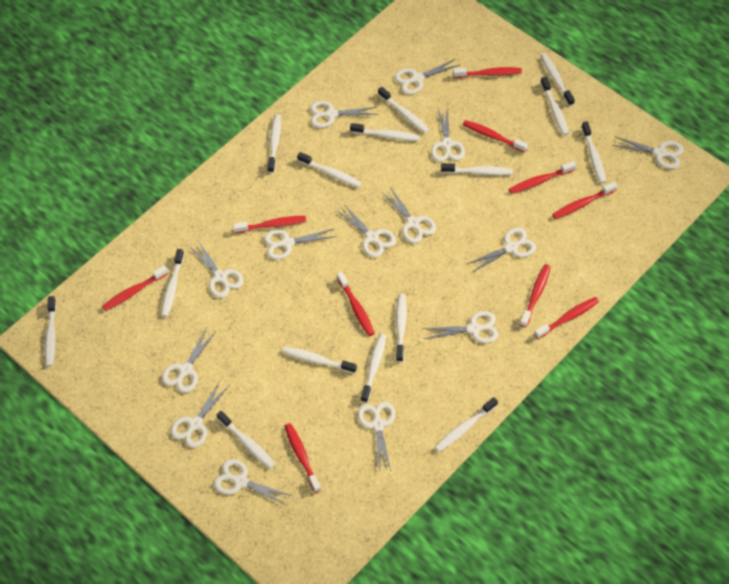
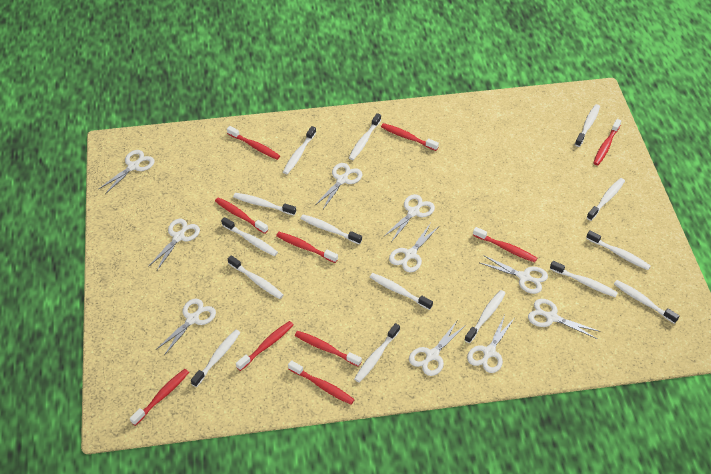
white scissors: [162,327,216,393] [171,381,229,448] [189,241,244,298] [214,459,292,505] [264,228,335,260] [310,101,378,128] [336,204,396,257] [358,402,395,471] [382,187,436,243] [395,59,460,94] [423,311,499,343] [431,106,465,162] [467,228,536,272] [612,137,684,169] = 14 -> [99,150,154,194] [148,219,200,270] [156,299,216,355] [315,163,363,209] [383,194,435,242] [389,223,438,273] [409,321,466,376] [467,315,514,373] [480,255,548,294] [528,299,600,339] = 10

